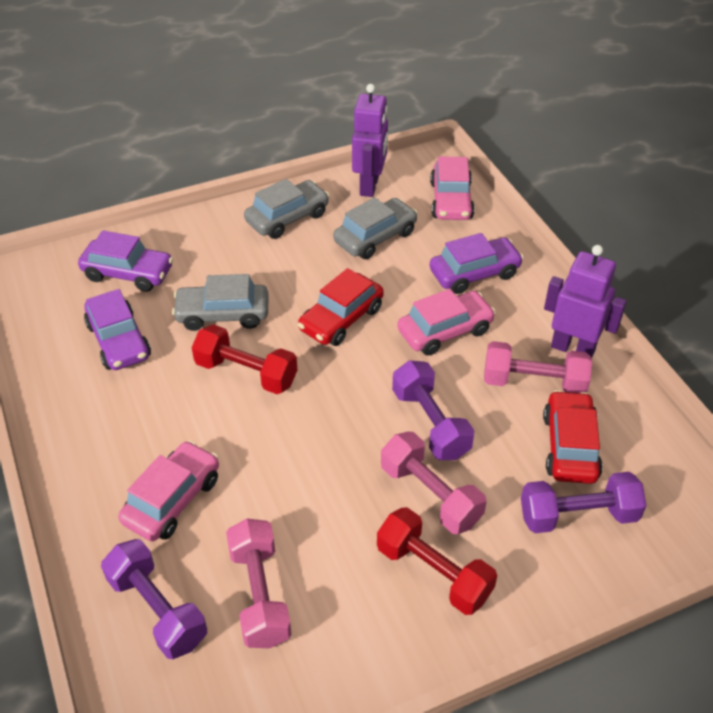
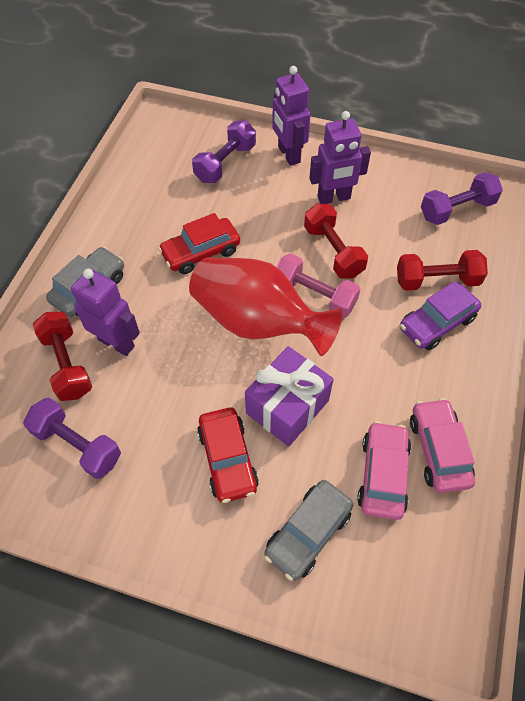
grey car: [172,274,268,331] [244,179,329,239] [333,197,418,259] = 3 -> [46,247,124,317] [264,480,354,581] = 2
pink car: [118,441,219,541] [397,289,496,356] [430,157,475,220] = 3 -> [357,421,411,520] [410,398,475,493] = 2
pink dumbbell: [226,519,292,649] [381,432,487,534] [484,341,592,393] = 3 -> [276,254,360,318] = 1
purple car: [78,230,173,292] [84,289,151,370] [430,233,524,294] = 3 -> [400,281,481,350] = 1
purple gift: none = 0 -> [245,346,334,446] = 1
purple robot: [352,84,388,197] [544,245,627,359] = 2 -> [71,269,140,356] [272,66,311,166] [309,111,371,204] = 3
red dumbbell: [192,324,297,394] [377,507,497,615] = 2 -> [32,312,92,401] [304,203,368,279] [397,250,488,291] = 3
red vase: none = 0 -> [189,258,343,356] = 1

